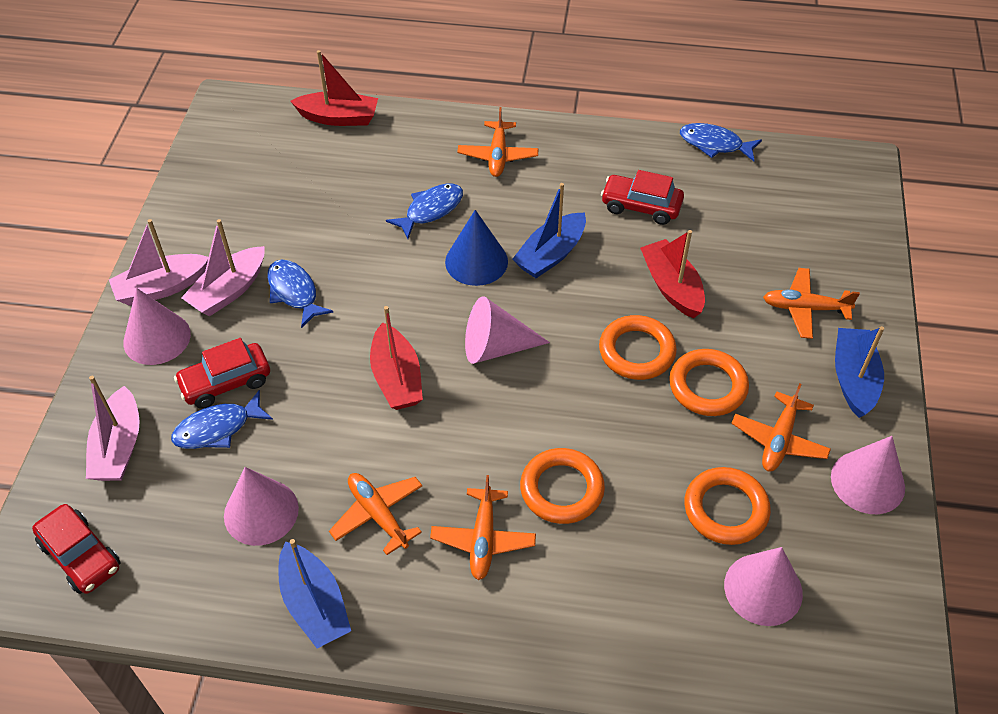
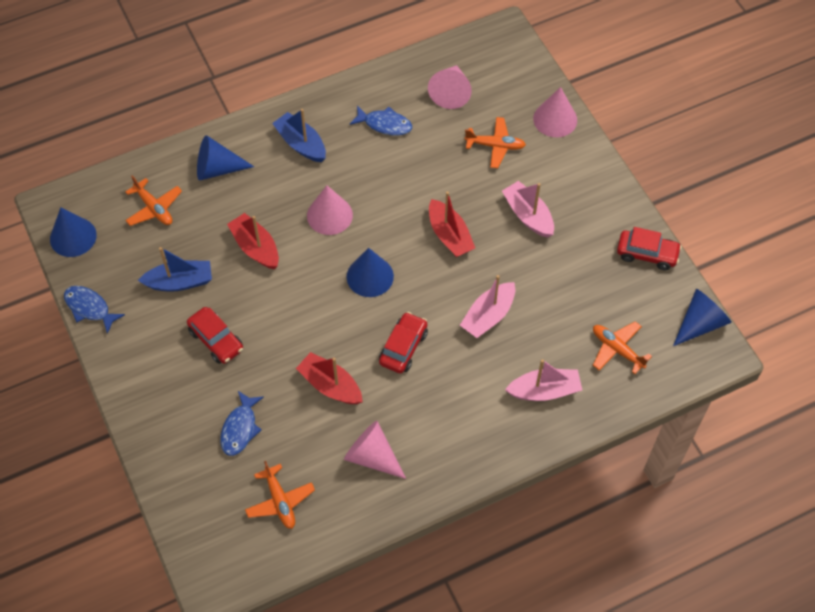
blue boat: [278,539,351,648] [512,183,586,278] [835,326,884,418] = 3 -> [138,247,212,292] [272,109,326,162] = 2
blue cone: [445,210,508,286] = 1 -> [50,207,97,257] [197,135,254,181] [347,248,394,297] [673,289,732,346] = 4
blue fish: [171,390,273,449] [267,260,333,328] [386,183,463,239] [680,123,762,162] = 4 -> [64,286,125,334] [220,391,264,456] [350,105,412,135] = 3
orange plane: [329,473,423,555] [430,475,536,580] [457,107,539,177] [731,383,831,471] [763,268,860,339] = 5 -> [125,175,182,226] [245,461,315,529] [464,117,526,168] [593,321,652,374] = 4
orange ring: [520,448,605,524] [599,315,677,380] [669,349,749,416] [684,467,771,545] = 4 -> none = 0
pink cone: [123,288,191,365] [224,467,299,546] [465,296,550,364] [724,547,803,626] [831,436,905,514] = 5 -> [307,185,353,235] [344,420,406,479] [428,65,472,109] [533,87,577,137] = 4

